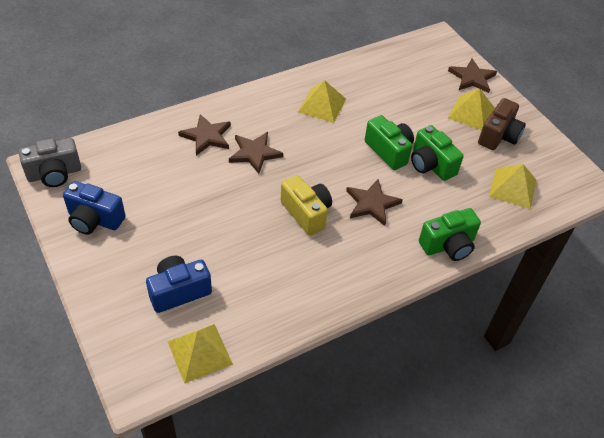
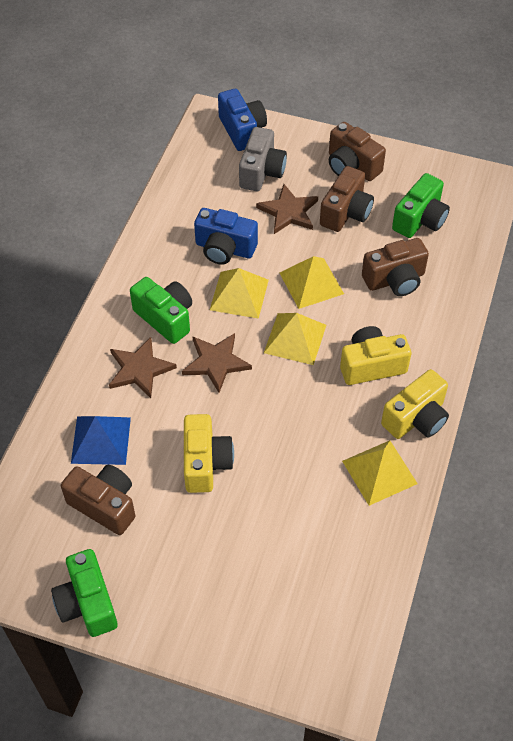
blue pyramid: none = 0 -> [71,416,131,465] = 1
brown camera: [478,98,526,150] = 1 -> [61,465,135,535] [320,166,374,232] [329,122,386,181] [362,238,429,296] = 4
brown star: [178,114,231,156] [229,132,283,174] [346,179,402,226] [448,58,497,93] = 4 -> [109,337,177,398] [182,333,252,393] [256,184,318,234] = 3
yellow camera: [281,175,332,236] = 1 -> [184,414,234,493] [340,326,411,385] [381,369,449,439] = 3

